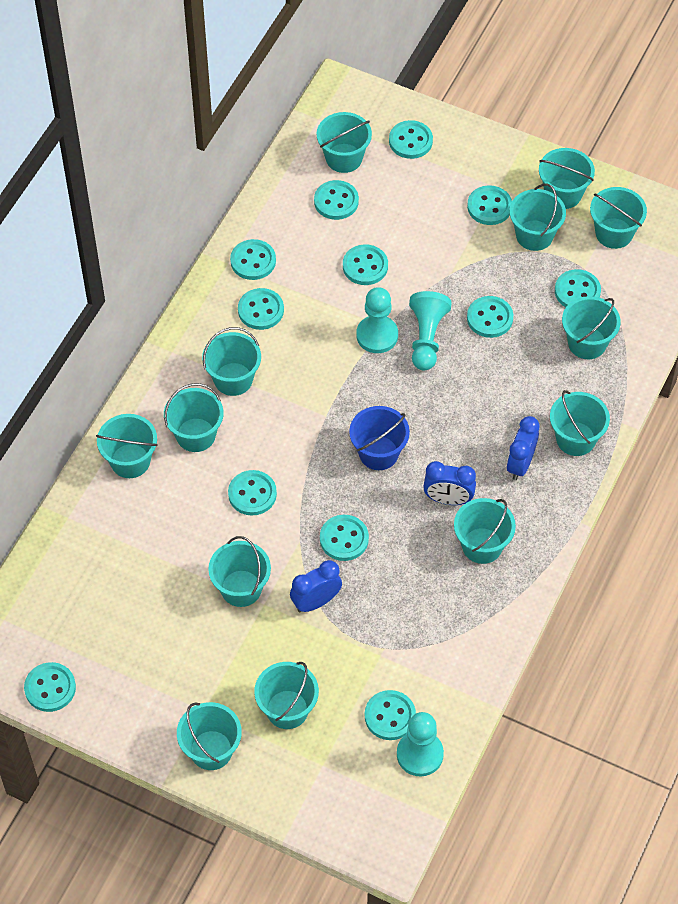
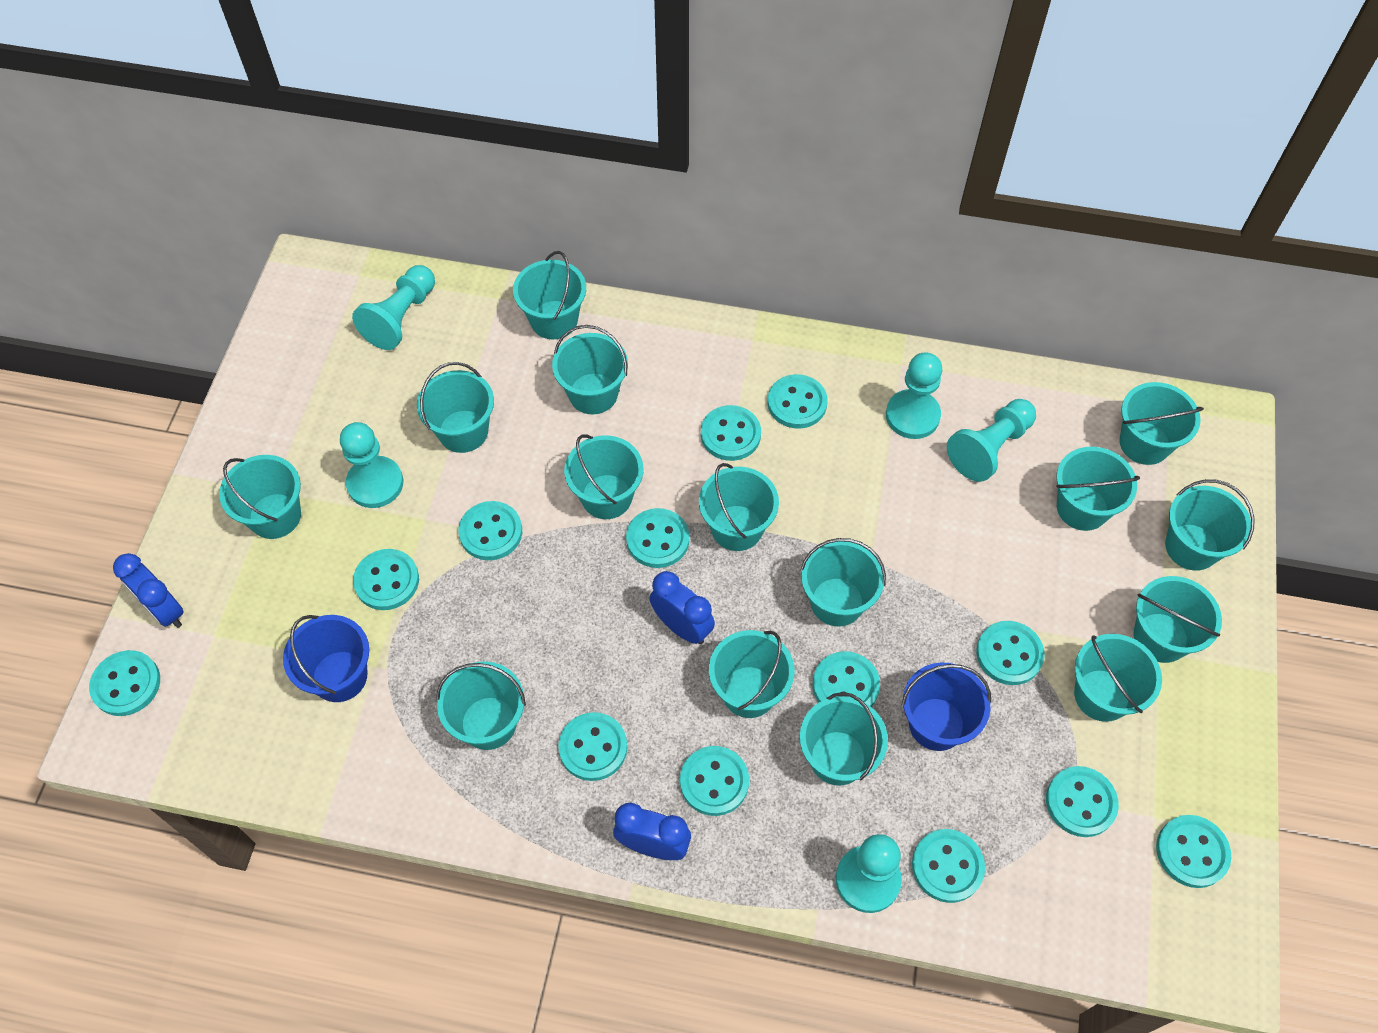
blue bucket: [349,406,410,470] = 1 -> [283,615,369,702] [902,663,991,751] = 2
turquoise bucket: [96,414,158,478] [164,383,224,452] [177,702,242,770] [202,327,261,396] [208,536,271,607] [254,662,319,729] [316,112,372,173] [454,498,516,564] [509,184,566,251] [539,148,595,209] [550,390,610,456] [562,296,621,359] [590,187,647,249] = 13 -> [219,455,301,539] [417,362,494,453] [436,661,526,750] [513,251,586,340] [552,325,628,414] [564,434,643,519] [699,463,779,551] [709,630,794,718] [800,538,886,626] [800,692,888,785] [1056,447,1140,531] [1074,634,1162,722] [1119,382,1204,465] [1133,576,1222,663] [1165,479,1255,571] = 15
turquoise button: [24,662,76,712] [228,470,277,516] [230,239,276,280] [238,288,284,330] [314,180,359,220] [320,515,369,561] [343,244,388,285] [365,690,416,740] [389,120,433,159] [467,185,512,225] [467,296,513,338] [555,269,601,307] = 12 -> [89,650,160,716] [353,549,419,610] [459,501,522,560] [558,712,627,781] [626,508,689,568] [680,746,749,816] [701,405,761,461] [768,374,828,429] [813,651,880,707] [912,829,985,903] [976,621,1045,685] [1046,766,1119,837] [1156,815,1231,888] = 13
turquoise pawn: [356,287,398,353] [397,712,444,776] [409,291,452,371] = 3 -> [340,422,403,508] [352,265,435,350] [836,834,902,913] [886,352,942,439] [947,399,1036,482] = 5

